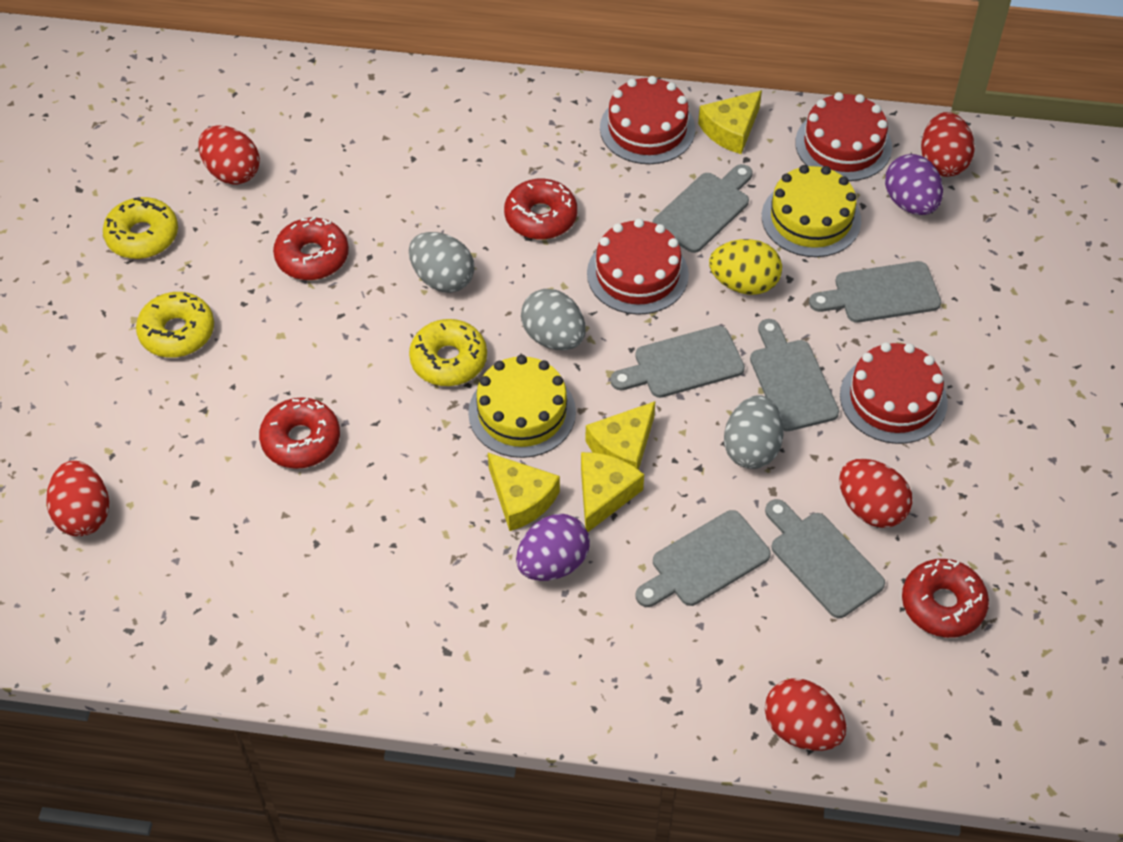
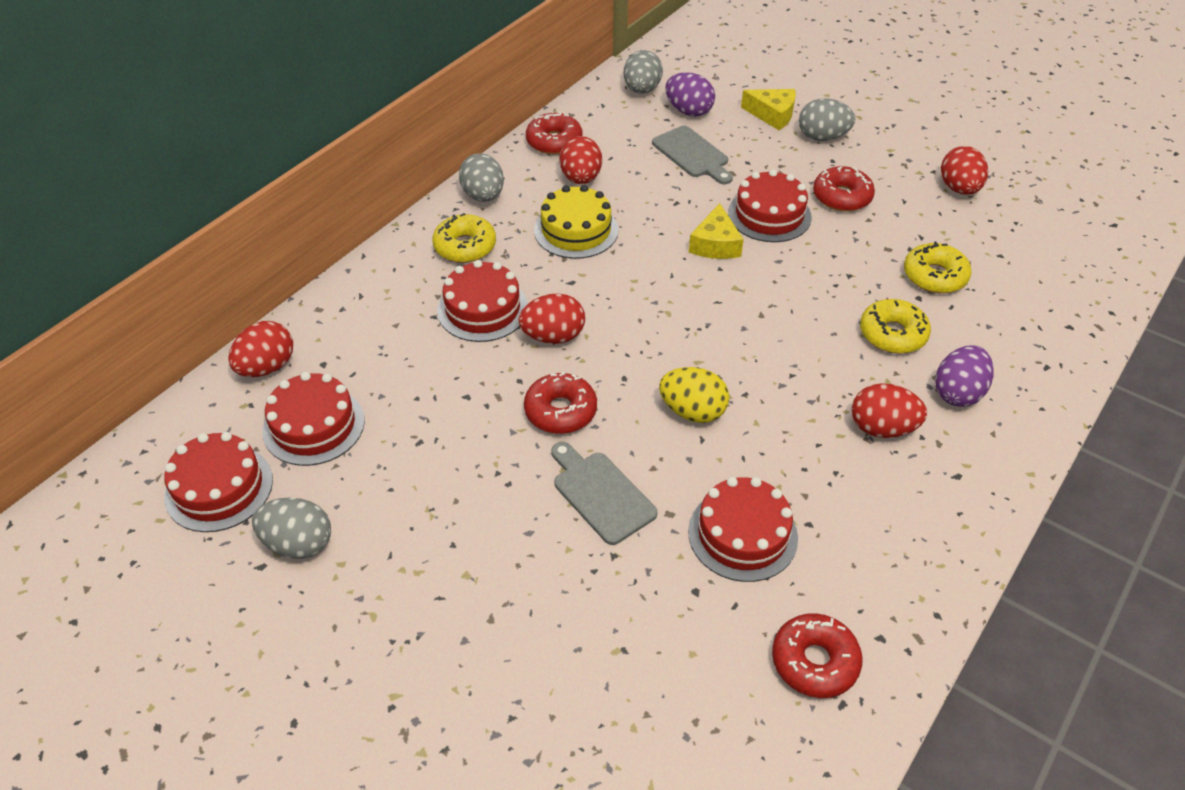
grey cutting board: [610,326,745,398] [636,510,771,607] [652,164,753,253] [750,319,839,431] [765,499,885,618] [809,261,941,323] = 6 -> [551,442,657,545] [652,126,733,184] = 2
grey egg: [409,232,475,293] [521,289,586,350] [724,396,784,469] = 3 -> [252,498,331,559] [459,154,504,202] [624,50,663,94] [799,98,855,141] = 4
red cake: [587,219,689,315] [600,76,695,164] [795,92,892,181] [840,342,948,444] = 4 -> [164,432,273,532] [263,372,365,466] [437,260,528,342] [688,477,798,582] [728,169,812,242] = 5
yellow cake: [468,355,576,458] [762,165,861,257] = 2 -> [534,185,618,259] = 1
yellow cheese: [488,453,560,531] [581,452,644,532] [585,401,655,470] [698,90,762,154] = 4 -> [689,203,744,259] [741,89,796,130] = 2

